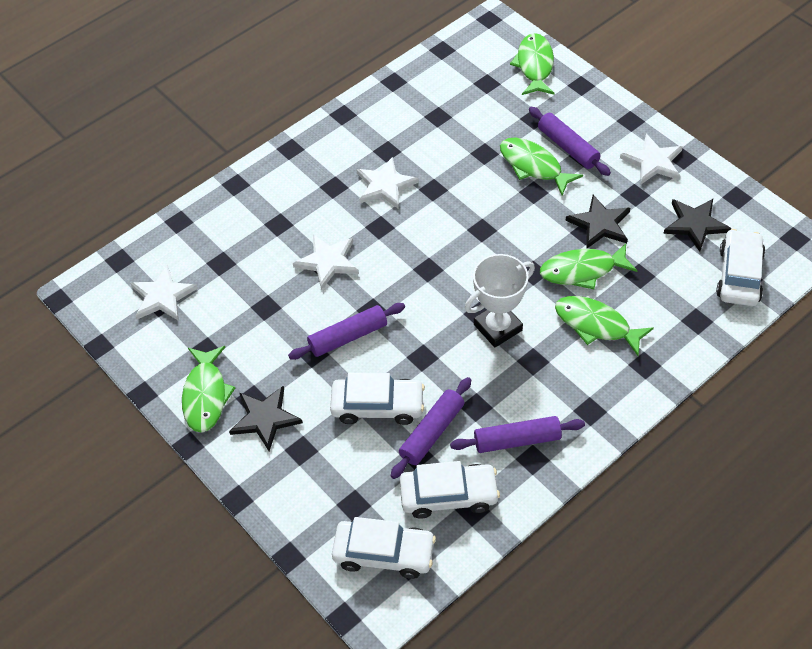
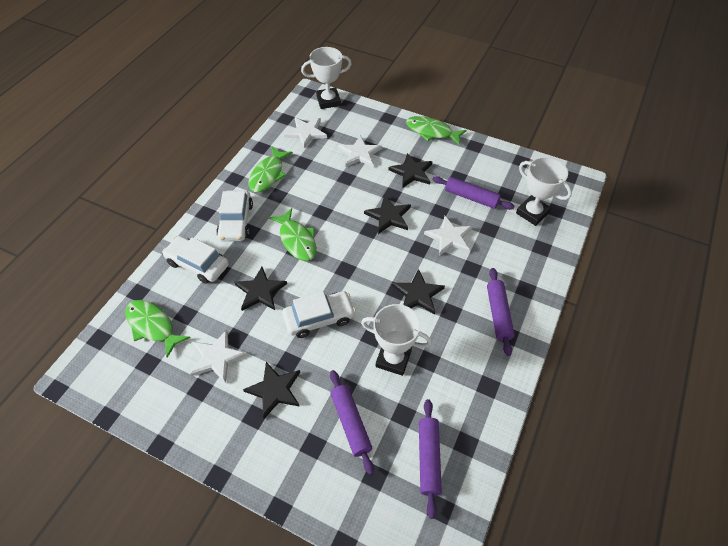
black star: [229,386,303,451] [565,195,630,249] [663,199,732,252] = 3 -> [234,267,287,311] [243,362,300,419] [364,195,411,234] [388,153,433,188] [392,269,445,315] = 5
green fish: [182,346,235,433] [500,138,583,195] [510,33,555,95] [540,243,637,290] [555,296,654,356] = 5 -> [125,300,191,358] [249,146,293,192] [269,208,316,261] [406,116,467,145] = 4
white car: [330,373,425,425] [332,517,436,579] [399,461,500,519] [716,229,765,306] = 4 -> [162,236,229,284] [216,190,253,241] [282,291,356,338] = 3
white trophy: [465,254,535,347] = 1 -> [301,47,352,109] [361,304,432,376] [516,157,572,226] = 3

